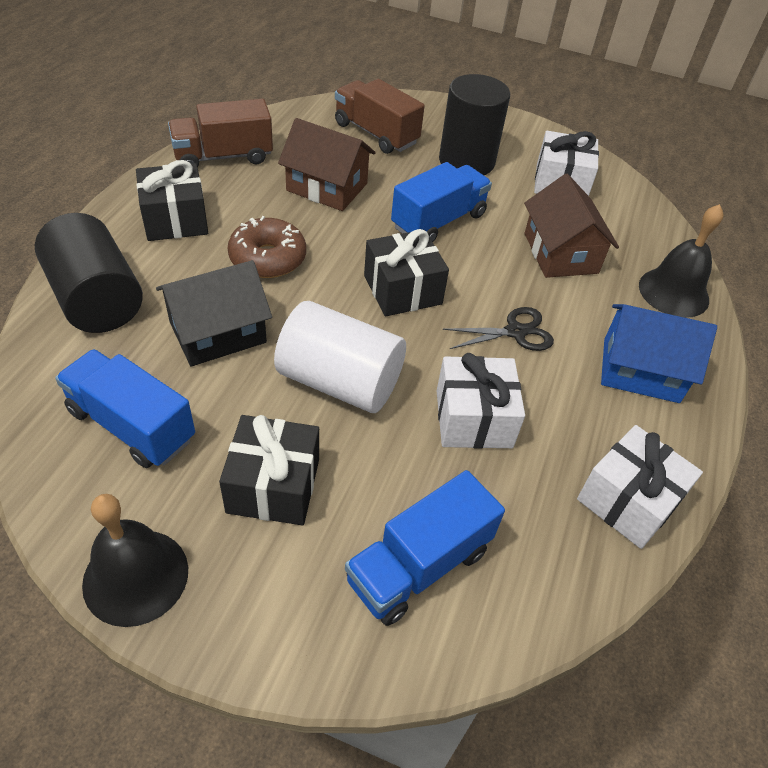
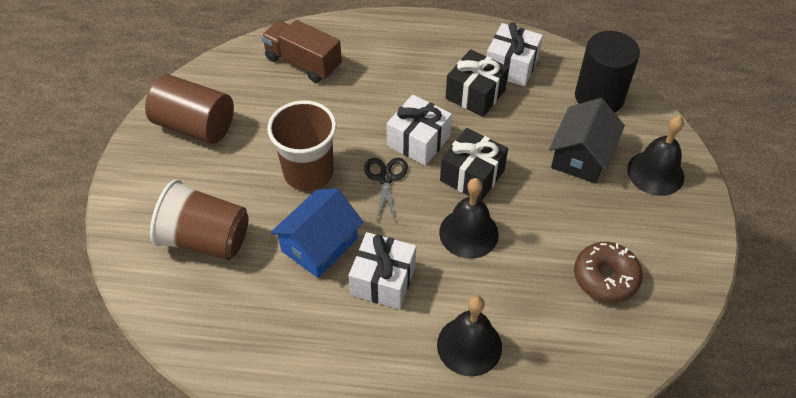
black bell: [82,494,188,627] [639,204,724,318] = 2 -> [437,295,502,376] [439,178,499,259] [627,116,684,196] = 3
black cylinder: [35,213,143,333] [439,74,510,175] = 2 -> [575,31,640,113] = 1
black gift: [136,160,208,241] [219,415,319,525] [364,229,449,316] = 3 -> [440,128,508,200] [446,49,509,117] = 2
blue truck: [55,349,195,468] [345,470,505,626] [391,162,492,242] = 3 -> none = 0
brown cup: none = 0 -> [150,179,249,260] [267,101,337,191] = 2
brown cylinder: none = 0 -> [145,74,234,144] = 1
brown house: [278,118,376,211] [524,174,619,278] = 2 -> none = 0
brown truck: [168,99,273,167] [335,79,425,154] = 2 -> [261,20,342,83] = 1
white cylinder: [274,301,406,413] = 1 -> none = 0

